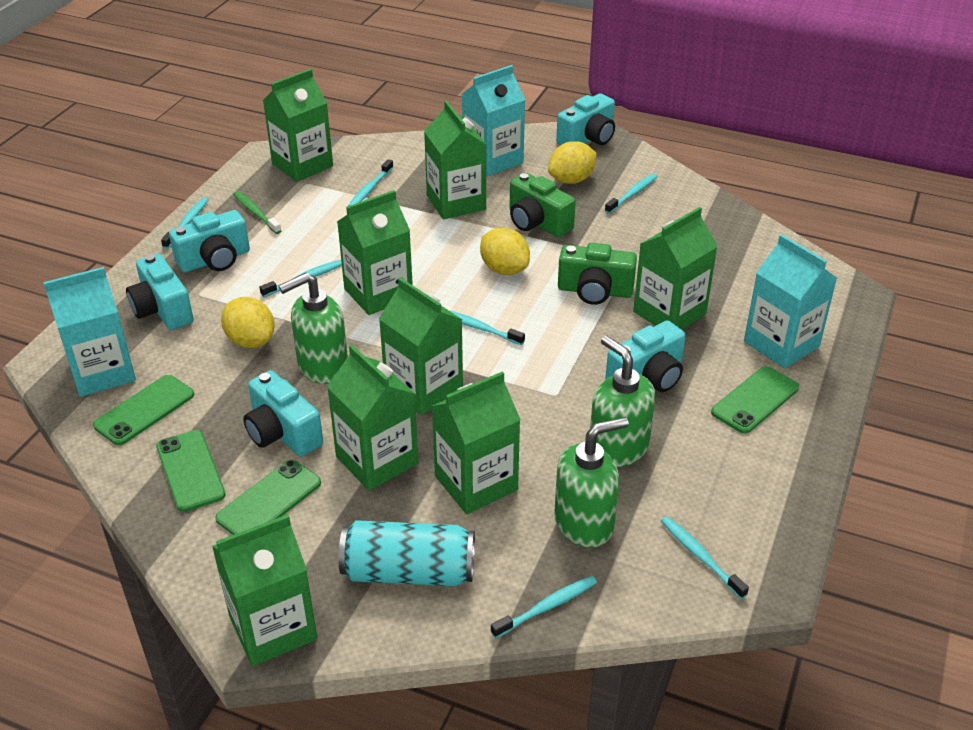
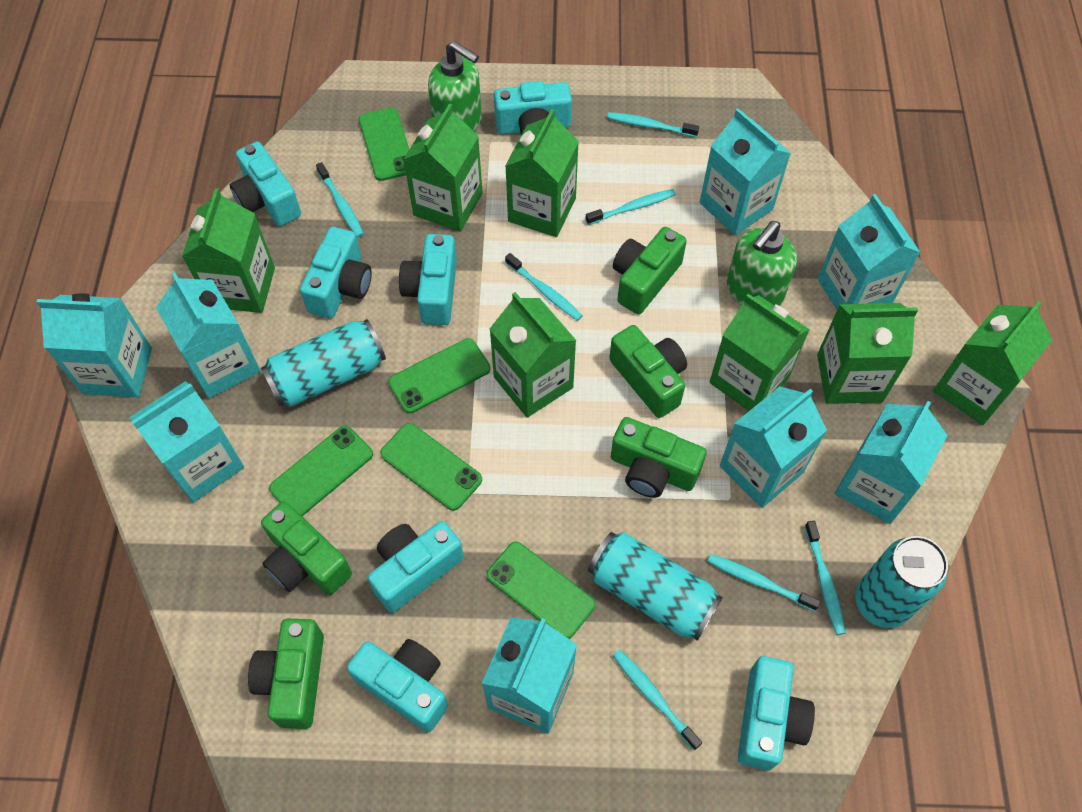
green camera: [510,173,576,237] [558,243,637,305] = 2 -> [248,619,324,729] [261,502,352,595] [609,325,687,418] [611,417,706,498] [613,227,687,314] = 5
green carton: [212,514,317,667] [263,69,333,182] [327,345,418,491] [337,190,413,315] [379,277,463,415] [424,101,487,219] [432,372,521,514] [633,207,718,330] = 8 -> [182,188,275,313] [403,103,483,232] [490,292,577,418] [505,109,579,237] [710,294,810,411] [817,303,918,404] [933,301,1052,425] = 7
green phone: [93,375,194,445] [156,430,226,512] [215,460,321,535] [711,366,799,434] = 4 -> [269,426,373,516] [359,108,409,181] [380,423,482,511] [388,338,490,413] [487,542,595,639] = 5
green soap dispenser: [278,272,348,384] [554,417,629,547] [590,336,655,467] = 3 -> [428,41,482,131] [727,221,797,306] = 2
green toothbrush: [233,191,282,234] = 1 -> none = 0
turquoise camera: [126,254,194,330] [169,210,250,272] [243,370,323,457] [556,93,615,145] [605,320,686,392] = 5 -> [230,141,301,226] [300,227,372,319] [347,639,448,732] [368,521,464,613] [399,234,457,325] [494,81,572,135] [738,656,815,771] = 7
turquoise can: [339,520,475,586] = 1 -> [261,319,386,407] [588,532,723,641] [855,536,948,628] = 3
turquoise carton: [43,267,136,397] [462,65,525,176] [744,234,837,368] = 3 -> [37,293,152,397] [129,381,244,503] [156,272,261,399] [482,617,577,734] [700,108,791,236] [720,386,827,508] [818,194,921,310] [835,401,948,524] = 8
yellow lemon: [221,297,275,348] [480,228,530,275] [548,141,597,184] = 3 -> none = 0

